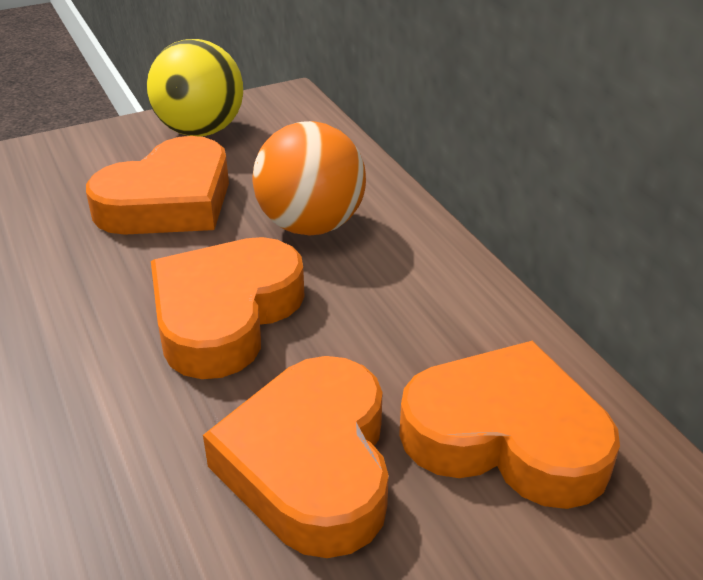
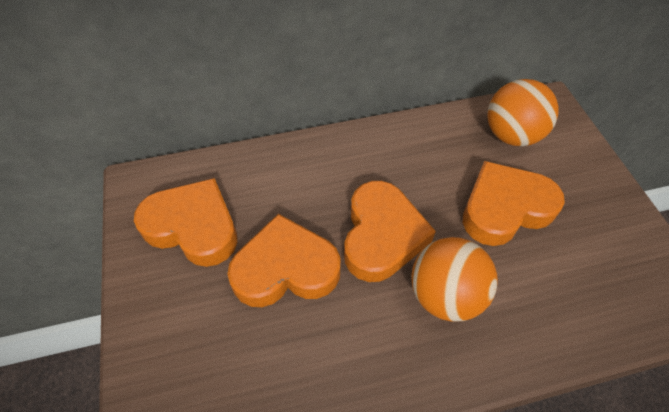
orange ball: [252,121,366,236] = 1 -> [412,237,498,322] [487,79,559,146] = 2
yellow ball: [146,39,243,137] = 1 -> none = 0

